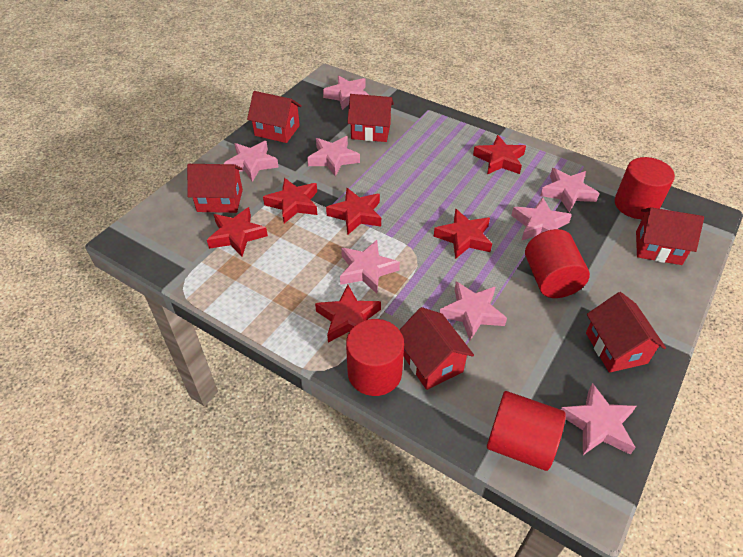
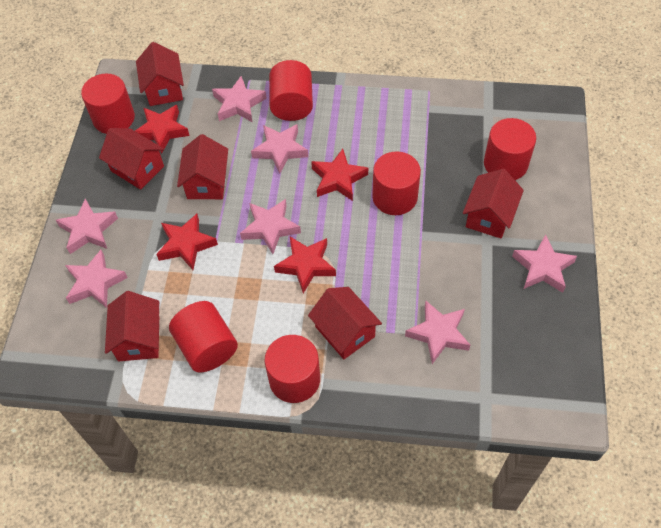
pink star: [224,141,279,182] [307,136,360,177] [323,75,369,110] [340,240,400,294] [440,281,507,340] [511,197,572,241] [540,168,600,212] [561,383,636,455] = 8 -> [56,199,118,254] [65,250,128,308] [212,76,267,123] [240,199,301,254] [251,124,308,174] [405,301,470,364] [512,234,577,293] = 7
red cylinder: [346,319,404,396] [487,391,566,471] [525,229,590,298] [615,157,675,219] = 4 -> [81,74,135,134] [169,301,238,372] [265,335,320,403] [269,60,313,121] [372,151,421,215] [484,118,536,180] = 6
red star: [207,207,268,257] [263,178,317,223] [315,285,381,343] [326,188,381,235] [434,209,492,259] [473,135,526,175] = 6 -> [135,105,190,153] [156,214,218,270] [274,237,336,293] [311,149,368,201] = 4

